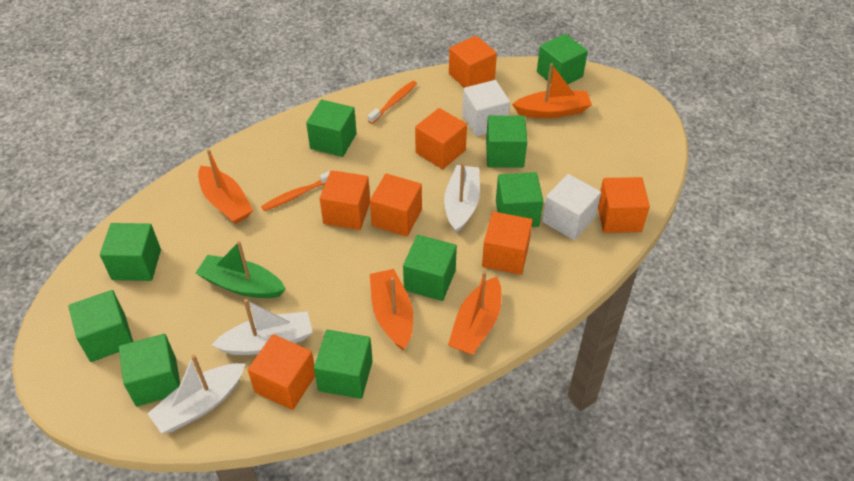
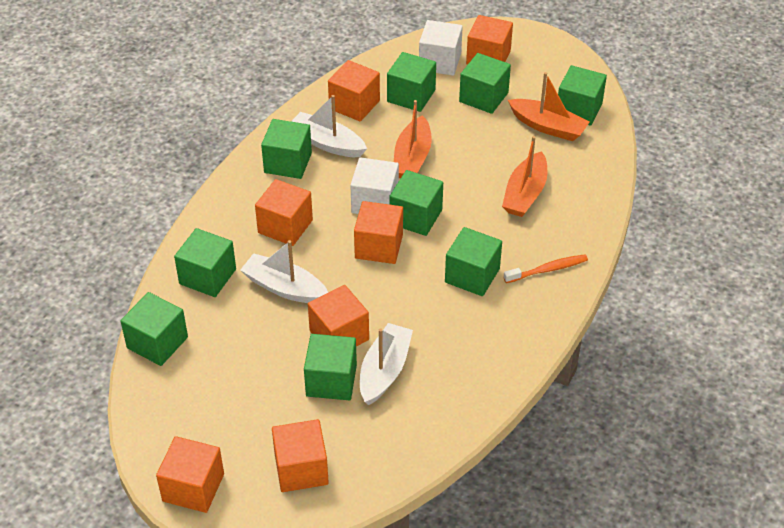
green boat: [196,241,286,298] = 1 -> none = 0
orange boat: [198,149,253,224] [370,269,413,350] [448,271,501,355] [512,63,592,118] = 4 -> [394,100,432,178] [502,136,547,217] [508,72,590,141] = 3
orange toothbrush: [261,170,331,211] [368,81,417,124] = 2 -> [503,254,588,283] = 1

